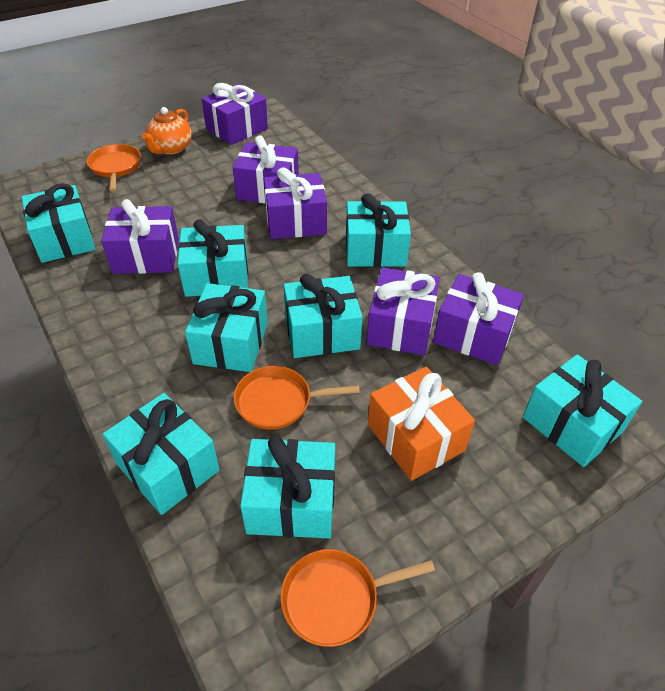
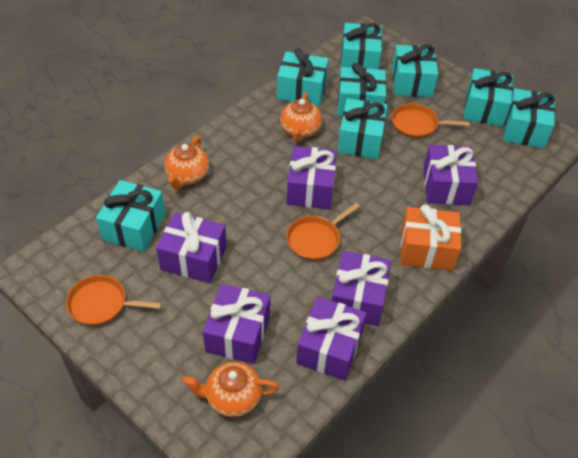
orange teapot: [142,107,192,155] = 1 -> [165,136,209,189] [182,362,279,417] [280,92,322,142] = 3

